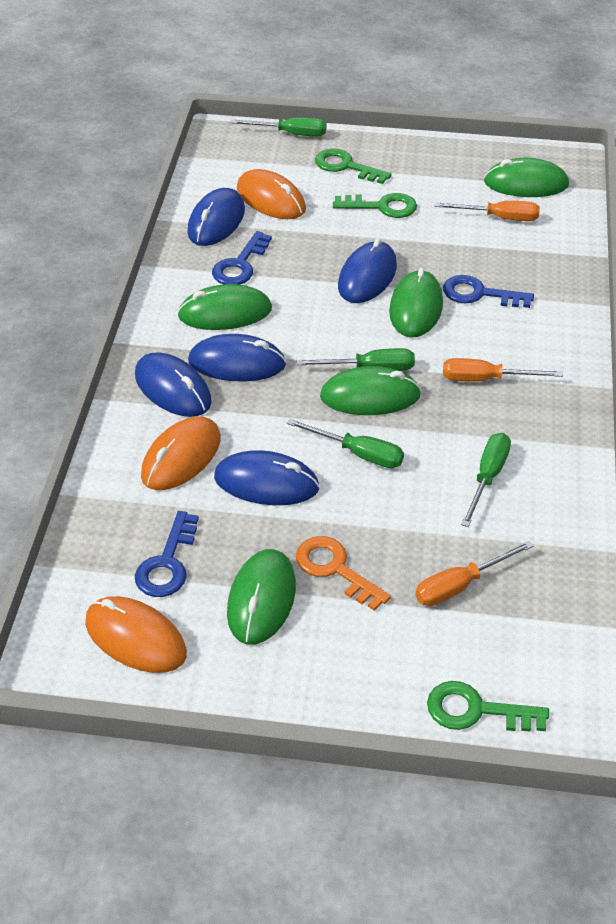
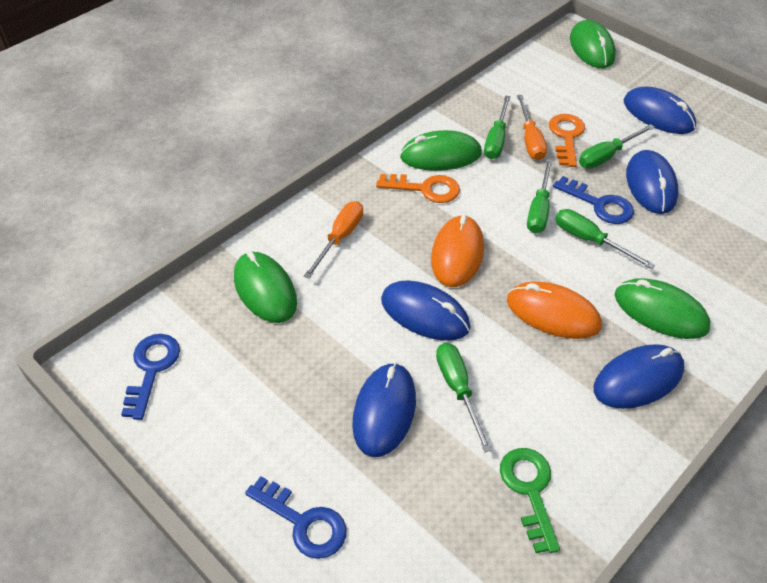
green key: [315,148,392,184] [333,193,417,218] [427,681,549,732] = 3 -> [500,448,560,553] = 1
green mouse: [177,284,272,330] [227,549,296,645] [320,366,421,415] [389,268,443,337] [484,158,569,197] = 5 -> [234,252,297,323] [400,130,482,171] [570,20,616,68] [615,278,711,339] = 4
green screwdriver: [230,117,327,137] [287,419,404,468] [297,348,415,371] [461,433,511,527] = 4 -> [436,343,492,452] [484,95,511,159] [527,159,553,233] [555,209,655,269] [579,124,655,168] = 5
orange key: [296,536,391,611] = 1 -> [376,174,460,203] [549,114,585,167] = 2
orange mouse: [85,596,187,673] [141,416,221,490] [237,169,306,219] = 3 -> [431,215,484,287] [507,282,602,339] = 2
orange screwdriver: [415,541,533,606] [435,201,540,221] [443,358,563,381] = 3 -> [304,201,363,279] [517,95,547,160] = 2

